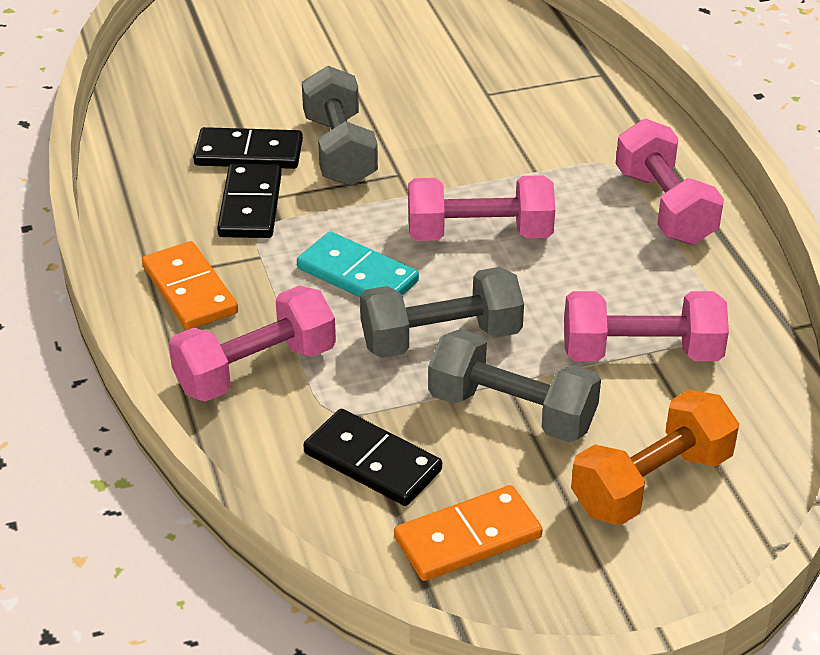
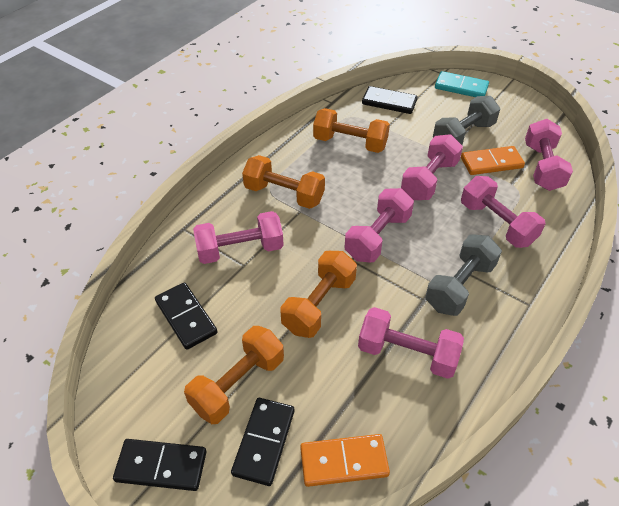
black domino: [193,127,303,169] [217,164,282,238] [303,409,442,506] = 3 -> [113,439,206,491] [155,282,217,350] [231,398,294,486] [362,86,418,114] = 4
grey dumbbell: [302,66,378,186] [360,267,524,358] [428,329,601,442] = 3 -> [425,234,502,316] [433,96,500,145] = 2
orange dumbbell: [571,390,739,525] = 1 -> [184,326,284,424] [242,155,325,209] [280,251,357,338] [313,108,390,153] = 4
pink dumbbell: [169,286,336,402] [408,175,555,241] [564,291,729,361] [616,119,724,245] = 4 -> [193,211,284,264] [345,188,414,262] [358,307,464,379] [401,134,463,200] [461,176,546,248] [525,119,573,191] = 6

